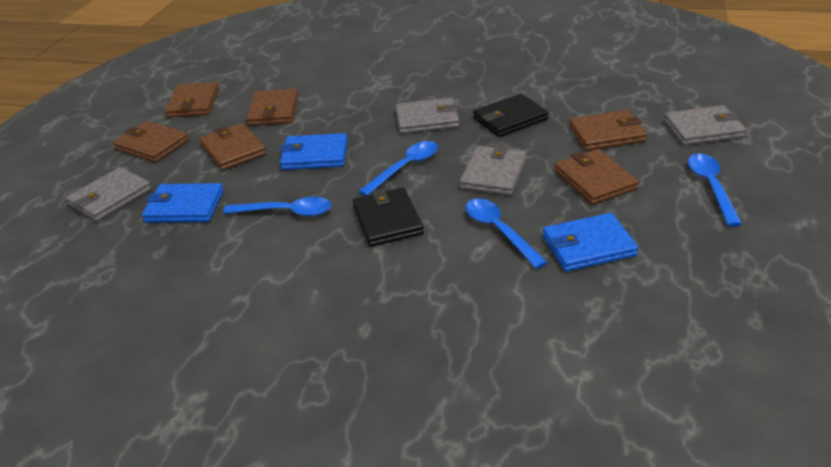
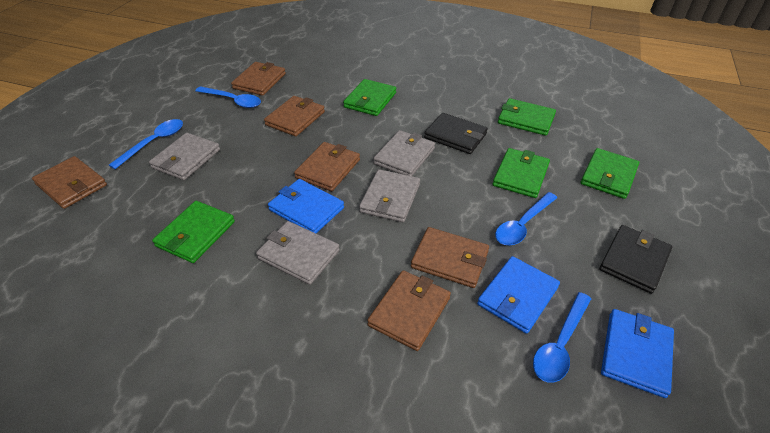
green wallet: none = 0 -> [152,201,235,263] [343,79,396,116] [493,148,550,198] [498,98,556,136] [581,148,639,199] = 5

